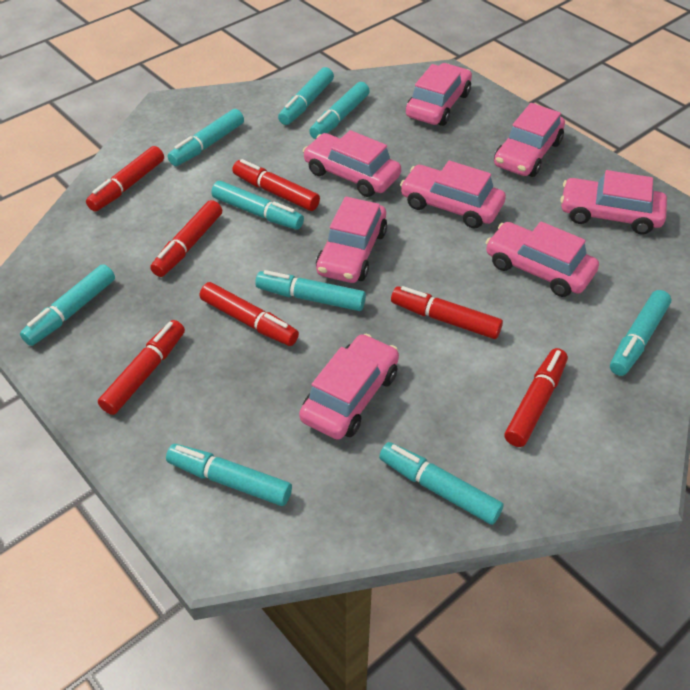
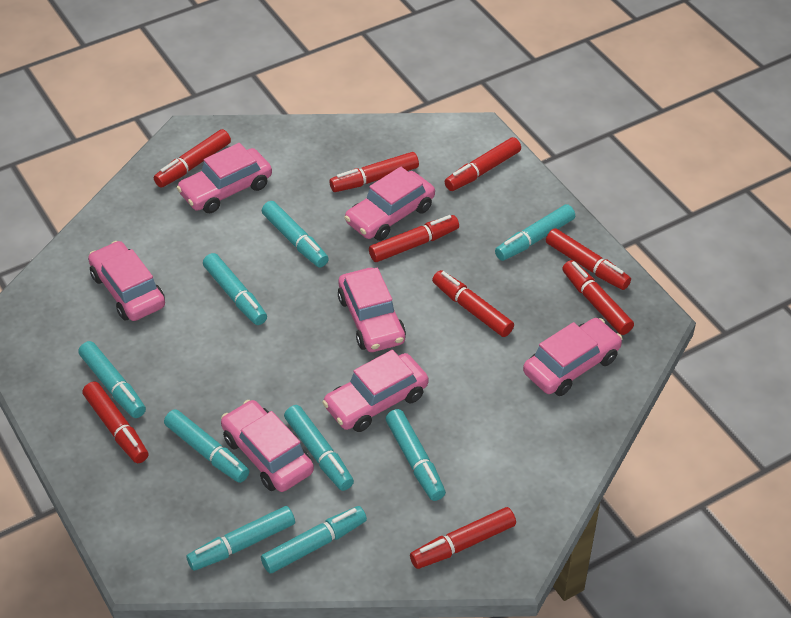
pink car: [299,334,399,440] [303,130,401,197] [316,197,387,283] [400,161,506,229] [406,63,472,126] [486,222,599,297] [494,103,565,177] [560,170,667,234] = 8 -> [88,241,165,321] [176,143,272,213] [221,400,314,492] [322,350,429,432] [338,268,406,352] [344,167,435,241] [523,318,623,396] = 7
red marker: [86,146,164,212] [98,320,185,415] [150,200,222,277] [200,282,299,346] [232,159,320,211] [391,286,503,339] [504,348,568,447] = 7 -> [82,382,148,463] [154,129,231,188] [329,152,419,192] [369,215,459,262] [410,507,516,569] [432,270,514,337] [444,137,521,191] [546,228,631,290] [562,260,634,335] = 9

